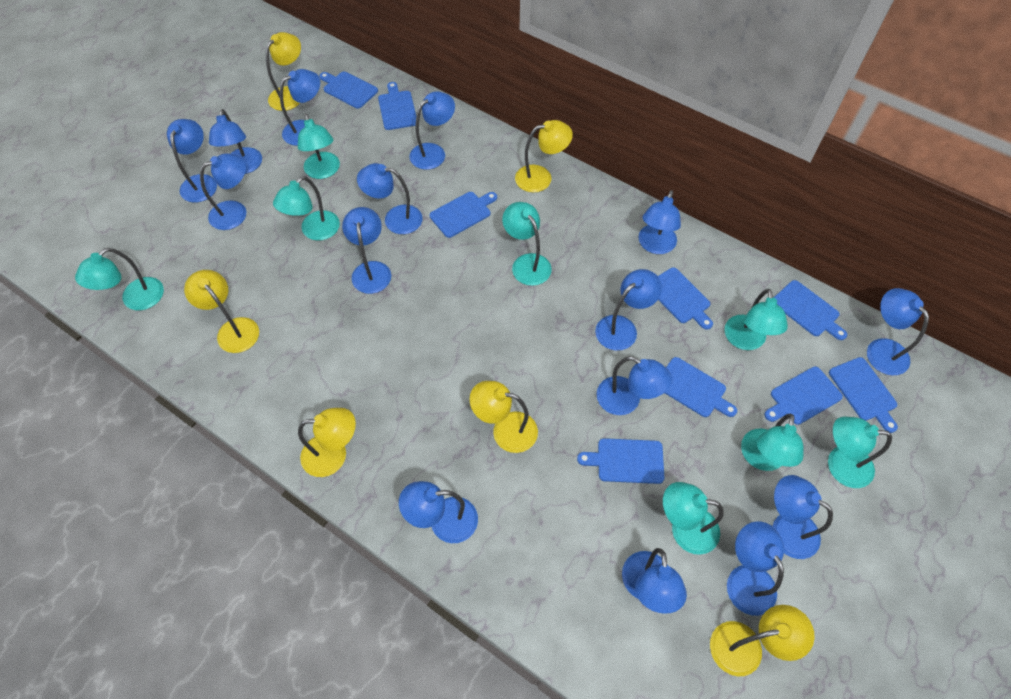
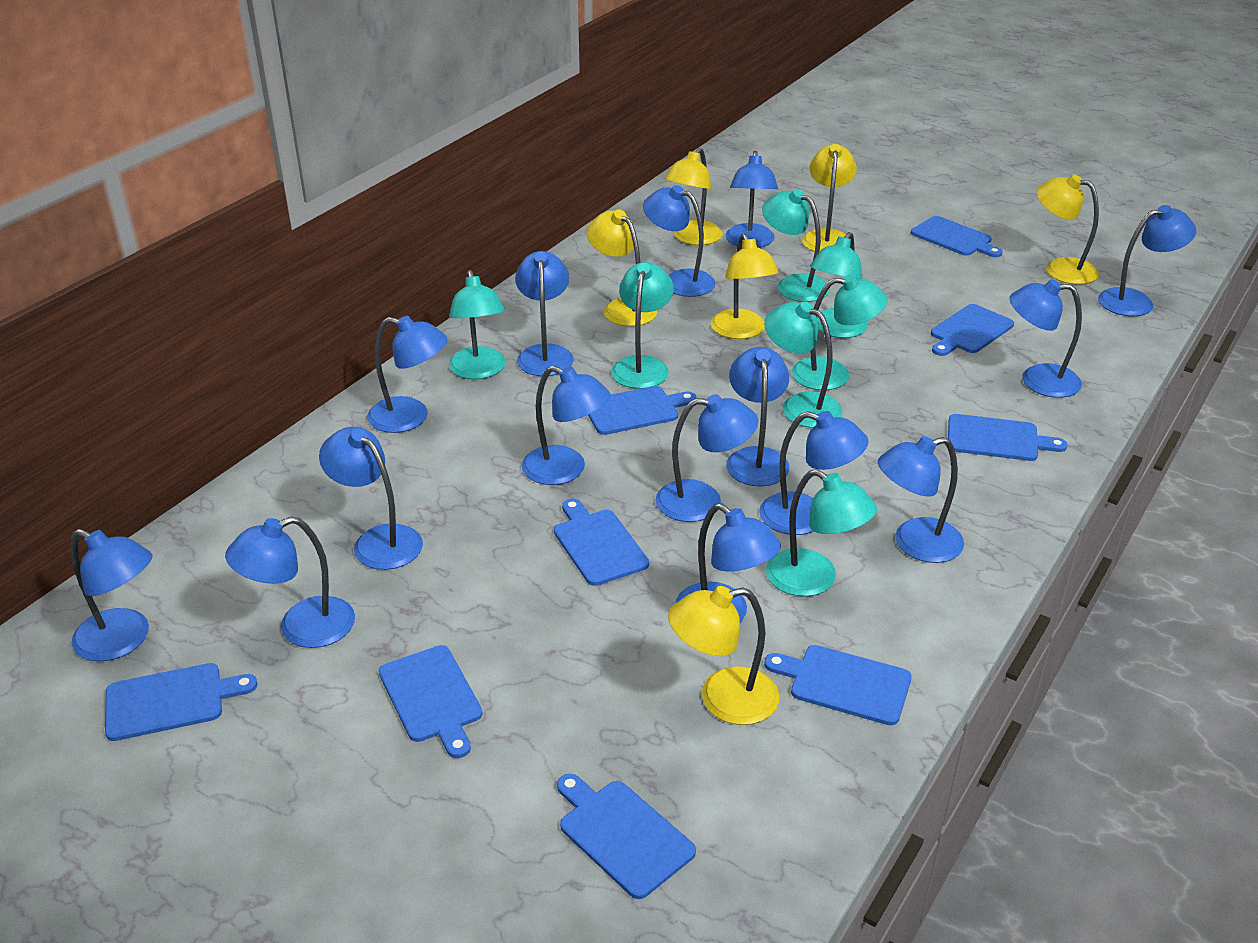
turquoise lamp: [75,248,164,310] [273,176,340,241] [298,114,340,179] [502,202,552,286] [663,482,724,555] [725,289,788,350] [741,414,804,471] [828,417,892,488] = 8 -> [449,270,506,379] [611,262,674,389] [762,189,830,302] [764,301,843,428] [766,469,877,596] [792,274,888,390] [810,232,868,338] = 7

